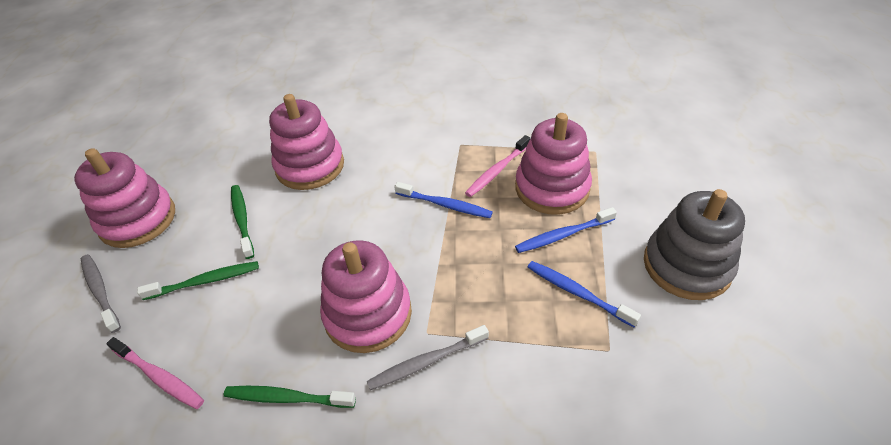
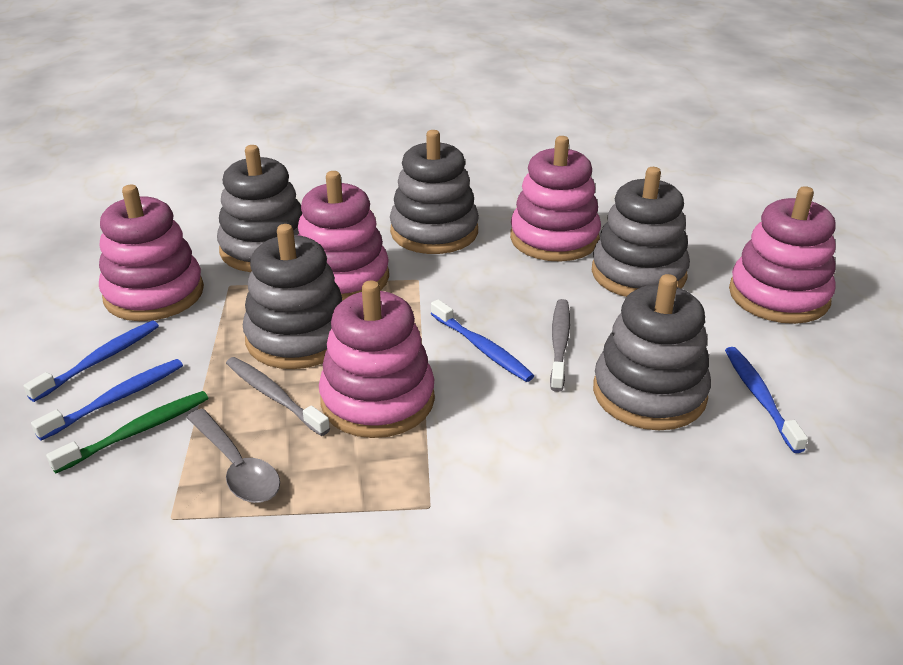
blue toothbrush: [394,182,493,218] [515,207,617,253] [528,261,641,327] = 3 -> [23,321,159,402] [31,359,183,440] [431,299,534,382] [725,347,808,453] = 4
green toothbrush: [137,261,259,300] [224,386,356,408] [231,185,254,259] = 3 -> [46,391,208,473] = 1
grey spoon: none = 0 -> [186,409,280,503] = 1
grey stacking toy: [644,189,745,300] = 1 -> [217,145,303,272] [243,224,342,369] [390,130,479,254] [592,167,690,297] [593,274,711,430] = 5
pink stacking toy: [74,148,175,248] [269,94,344,190] [320,240,412,353] [515,113,592,215] = 4 -> [99,184,204,321] [298,171,389,301] [319,280,435,438] [510,136,601,262] [729,186,836,324] = 5
pink toothbrush: [106,337,204,409] [465,135,531,197] = 2 -> none = 0

